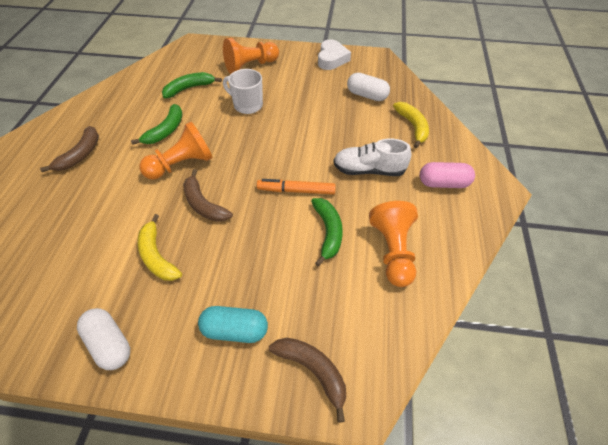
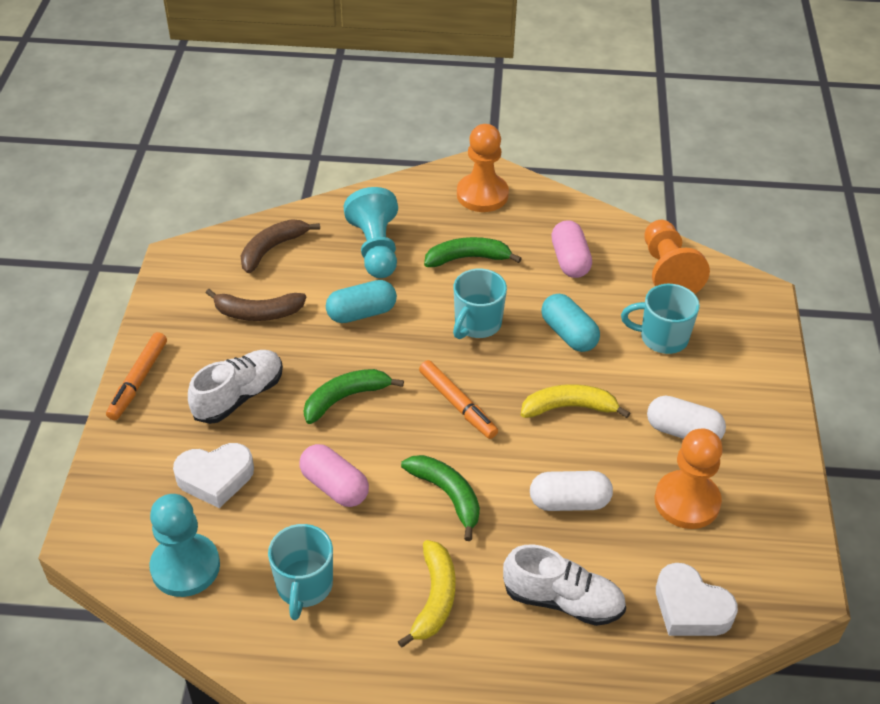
brown banana: [40,126,99,172] [183,169,233,222] [269,338,346,423] = 3 -> [206,289,306,321] [241,219,320,273] = 2
orange marker: [257,179,336,195] = 1 -> [106,332,167,420] [419,360,498,439] = 2
pink capsule: [420,162,475,188] = 1 -> [299,444,369,507] [551,220,592,278] = 2
turquoise capsule: [198,306,268,343] = 1 -> [326,280,397,323] [541,294,600,352] = 2
turquoise mug: none = 0 -> [268,524,333,620] [453,269,507,339] [621,284,700,354] = 3
turquoise pawn: none = 0 -> [149,494,220,597] [344,187,398,278] = 2
white heart: [318,40,351,70] = 1 -> [173,443,254,508] [656,563,738,636] = 2
white mug: [223,69,263,114] = 1 -> none = 0
white shoe: [333,139,411,176] = 1 -> [188,350,283,424] [503,545,626,626] = 2

